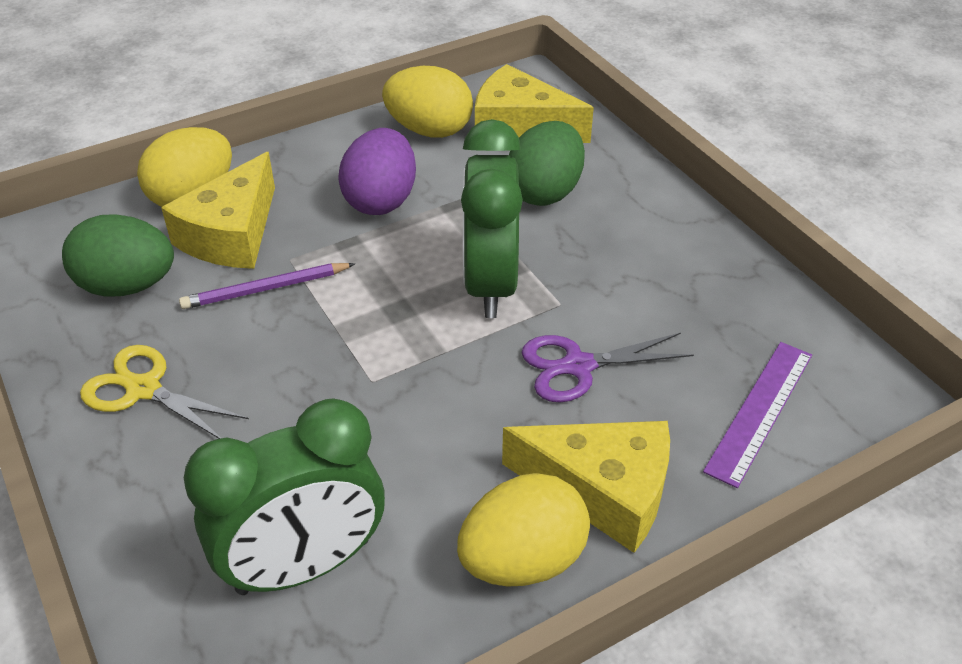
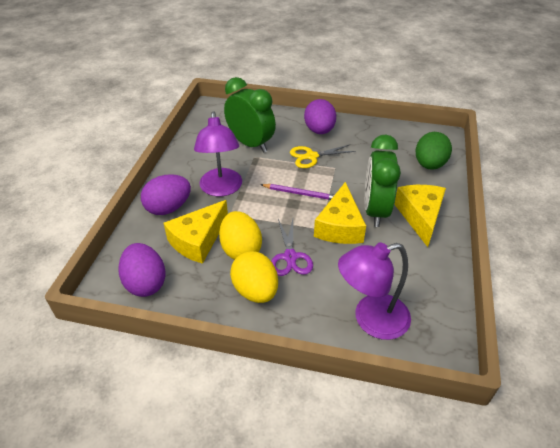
green egg: [62,214,174,297] [509,121,585,206] = 2 -> [416,132,452,170] = 1
purple egg: [338,128,416,215] = 1 -> [118,243,166,297] [141,174,191,215] [304,99,336,134] = 3
purple lamp: none = 0 -> [194,111,242,196] [338,242,411,340] = 2
purple ruler: [703,342,812,488] = 1 -> none = 0
yellow egg: [137,127,232,207] [382,66,473,138] [457,473,590,587] = 3 -> [219,211,262,260] [230,251,278,303] = 2

